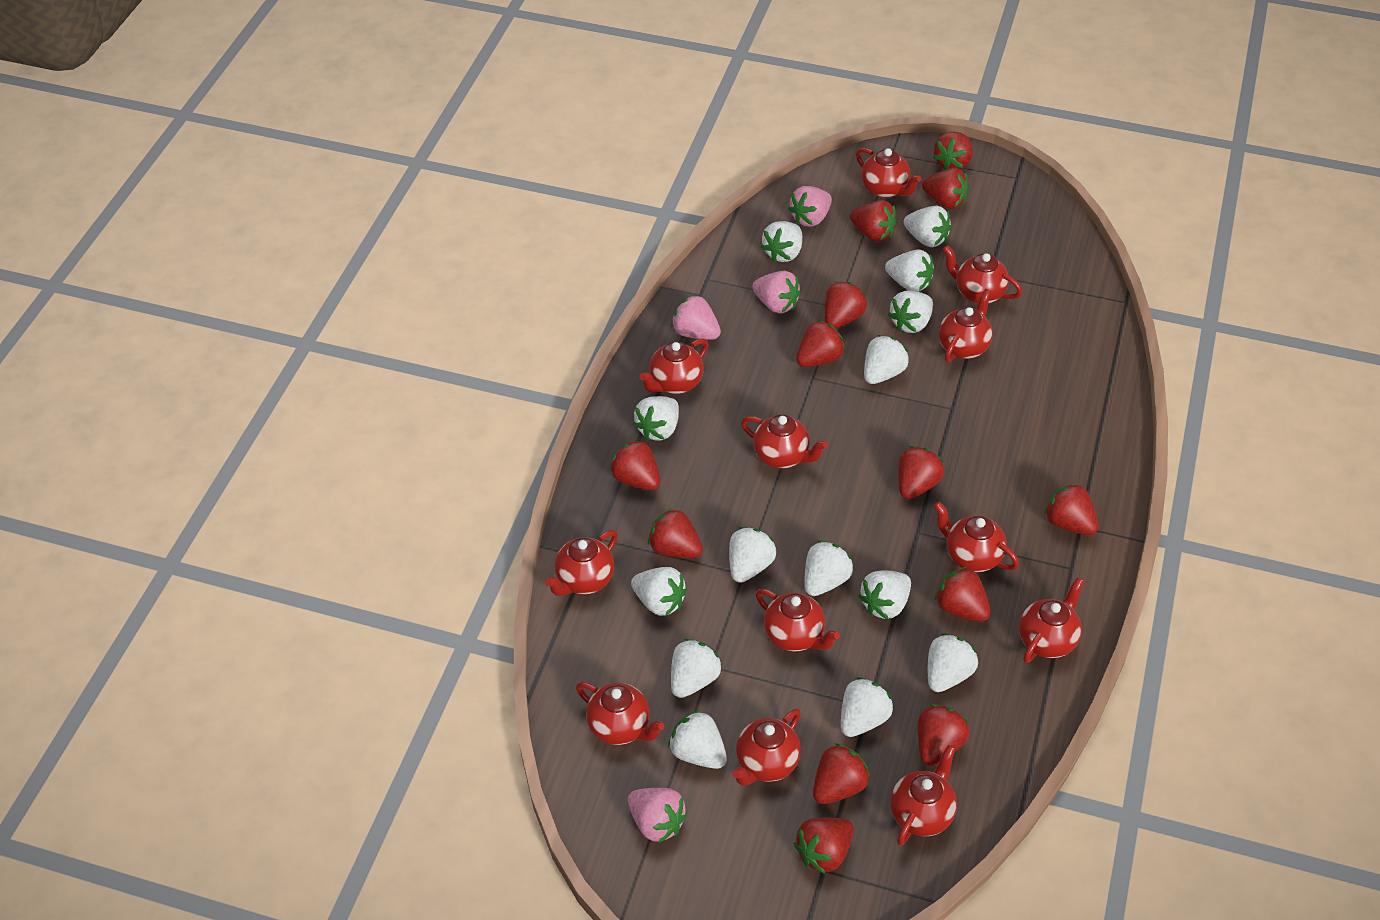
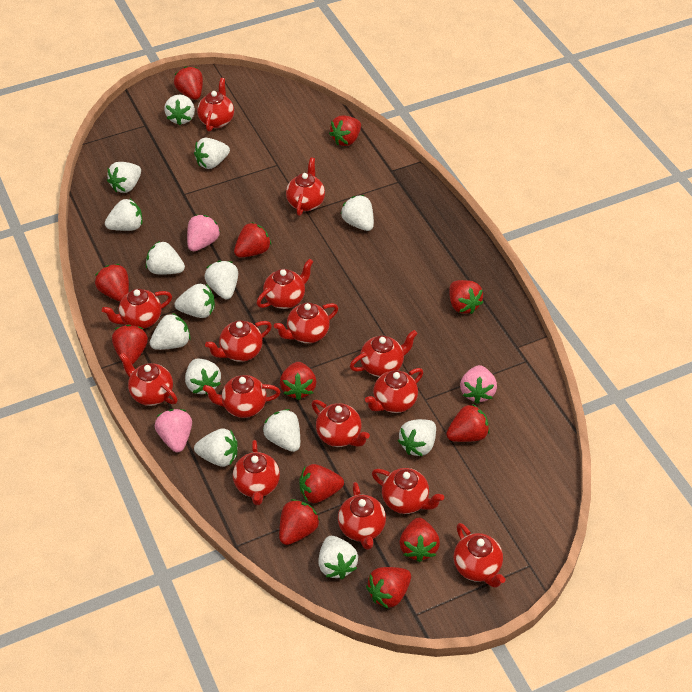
pink strawberry: [628,788,688,843] [671,295,721,339] [752,271,801,314] [788,186,832,227] = 4 -> [155,409,192,452] [187,215,220,251] [460,365,497,404] = 3
red strawberry: [610,439,660,490] [648,508,703,558] [794,817,854,874] [796,320,845,367] [813,743,870,804] [825,281,867,329] [850,200,897,242] [898,446,944,499] [918,704,970,766] [922,168,969,209] [933,131,973,170] [935,567,991,621] [1044,483,1099,535] = 13 -> [95,264,129,302] [112,325,148,365] [174,66,203,100] [234,222,271,257] [279,499,320,545] [280,362,316,400] [299,464,344,503] [329,116,361,146] [366,567,411,609] [400,518,440,562] [446,404,490,442] [449,280,483,314] = 12
red teapot: [545,530,618,596] [576,682,664,745] [639,338,709,394] [732,708,801,786] [741,415,828,468] [756,589,840,652] [856,148,921,198] [890,745,957,846] [934,502,1019,572] [939,288,993,363] [943,245,1022,304] [1019,577,1084,663] = 12 -> [102,289,172,329] [119,353,178,406] [197,78,234,132] [203,375,281,418] [205,320,272,362] [233,440,280,505] [257,259,313,309] [274,302,338,343] [286,157,325,216] [311,400,370,447] [338,482,386,550] [350,330,418,377] [365,368,423,413] [372,468,444,514] [454,523,505,588] = 15

